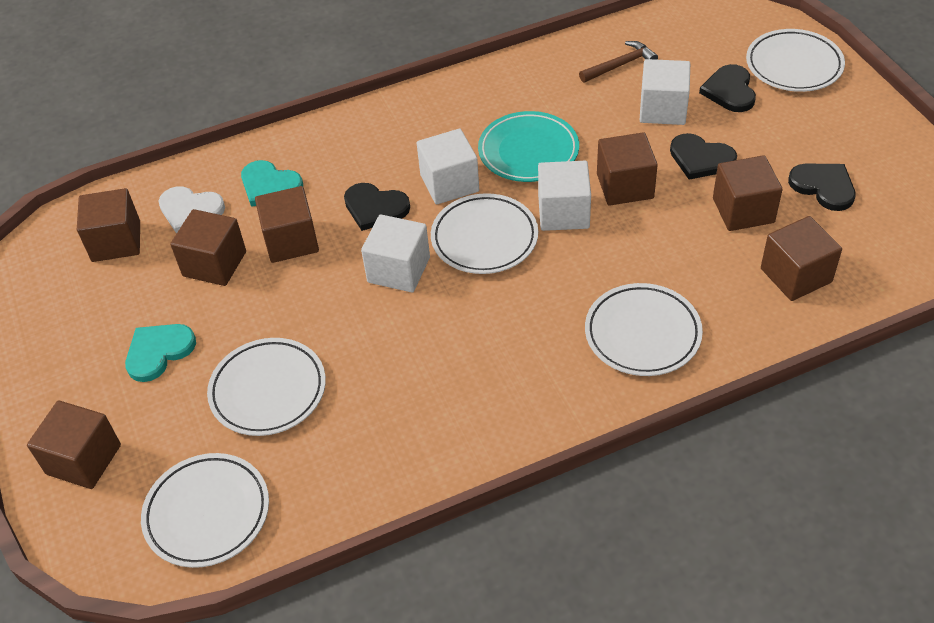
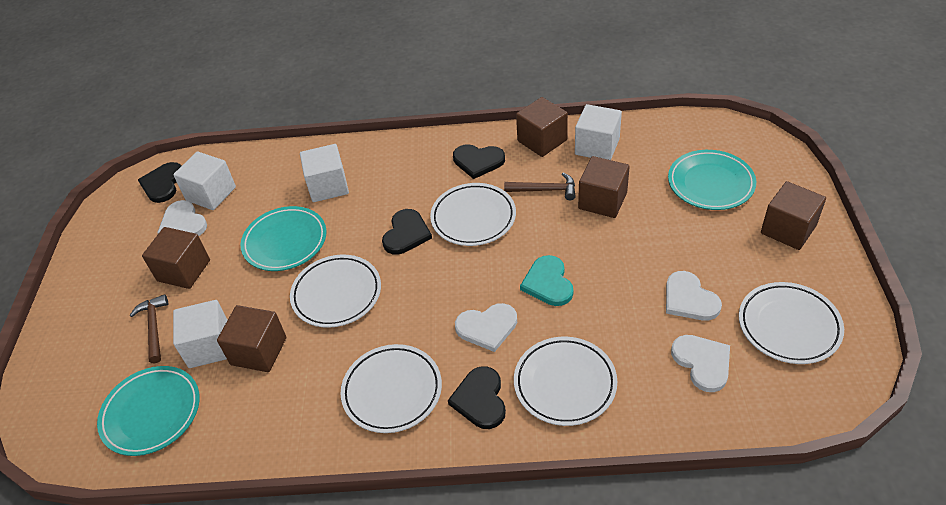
brown cube: [27,400,121,489] [77,188,140,262] [170,209,246,286] [255,186,319,263] [597,132,658,206] [713,155,783,231] [761,216,842,301] = 7 -> [142,227,210,289] [217,305,286,372] [516,97,568,157] [578,156,630,218] [761,181,826,250] = 5
brown hammer: [579,41,658,83] = 1 -> [130,294,168,363] [504,173,576,200] = 2
turquoise heart: [125,324,196,382] [241,160,303,207] = 2 -> [520,255,573,306] = 1
turquoise plate: [478,111,579,182] = 1 -> [97,366,200,456] [241,206,326,271] [668,150,756,210] = 3
white heart: [159,186,225,234] = 1 -> [157,200,207,236] [455,303,517,352] [666,271,722,321] [671,335,730,392] = 4

